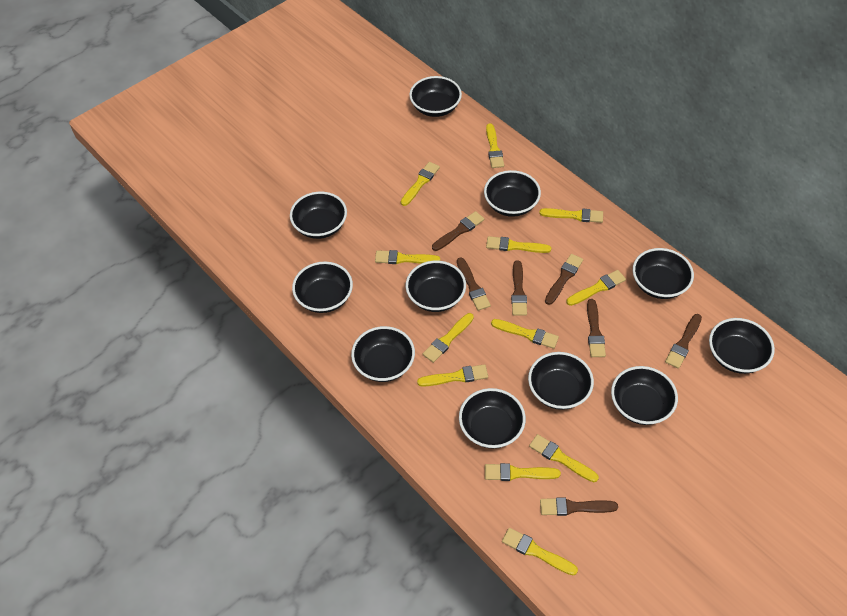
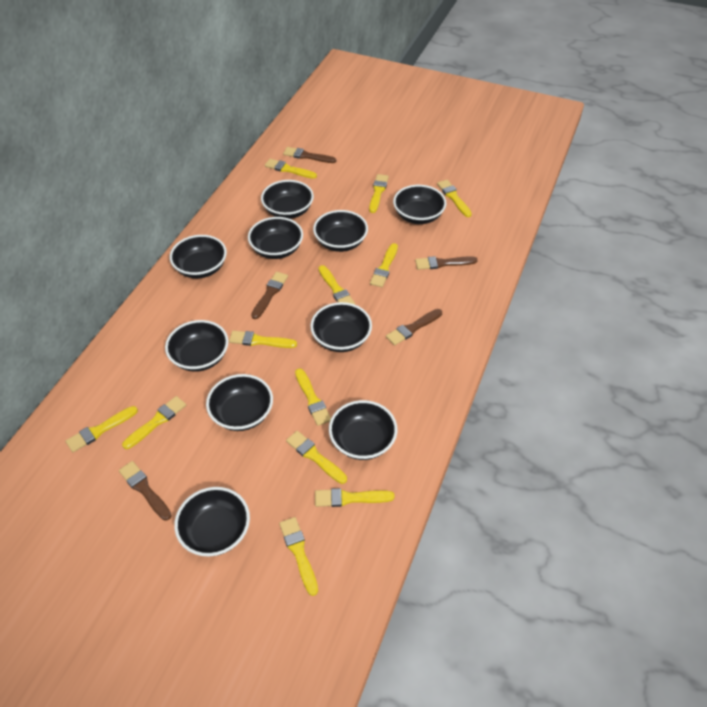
black bowl: [290,192,347,239] [292,261,353,313] [351,326,415,382] [406,261,466,312] [409,76,462,117] [459,388,526,448] [484,170,541,217] [528,352,594,410] [611,366,678,425] [632,248,694,299] [709,318,775,374] = 11 -> [165,320,229,372] [170,235,227,278] [174,487,250,557] [206,374,273,431] [248,217,303,259] [261,180,314,219] [310,302,372,352] [313,210,368,252] [329,400,397,460] [393,185,446,224] = 10
brown brush: [432,211,484,251] [457,257,491,311] [511,260,527,316] [540,497,618,516] [545,254,583,305] [587,299,606,357] [665,314,702,369] = 7 -> [119,461,172,521] [251,272,288,319] [283,147,336,163] [386,309,442,345] [415,256,477,270] = 5

